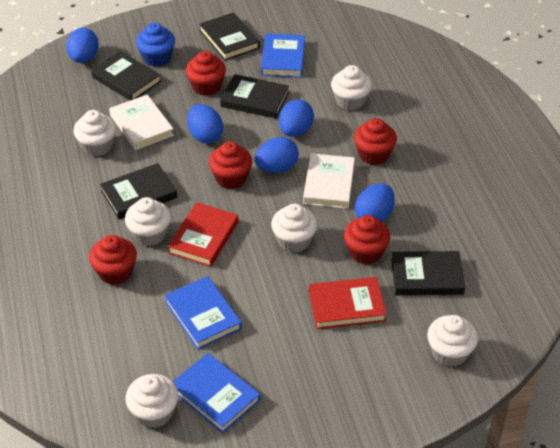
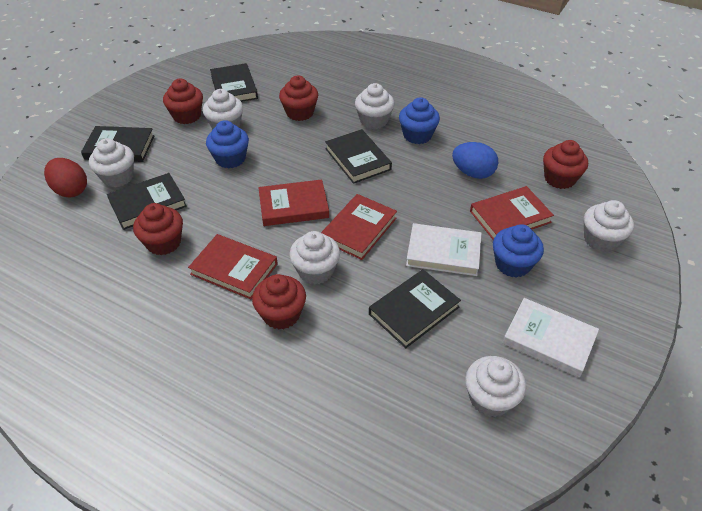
blue book: [164,276,242,350] [172,353,260,433] [261,33,305,77] = 3 -> none = 0
blue cupcake: [136,22,175,67] = 1 -> [206,120,249,169] [399,97,440,144] [493,224,544,278] = 3
blue egg: [66,28,99,63] [187,104,223,143] [255,137,299,173] [279,99,314,137] [355,183,395,222] = 5 -> [452,142,498,179] = 1
red book: [168,202,239,267] [309,277,387,329] = 2 -> [188,234,278,299] [258,179,329,226] [321,194,397,260] [470,186,554,240] = 4
red egg: none = 0 -> [44,158,87,198] = 1

